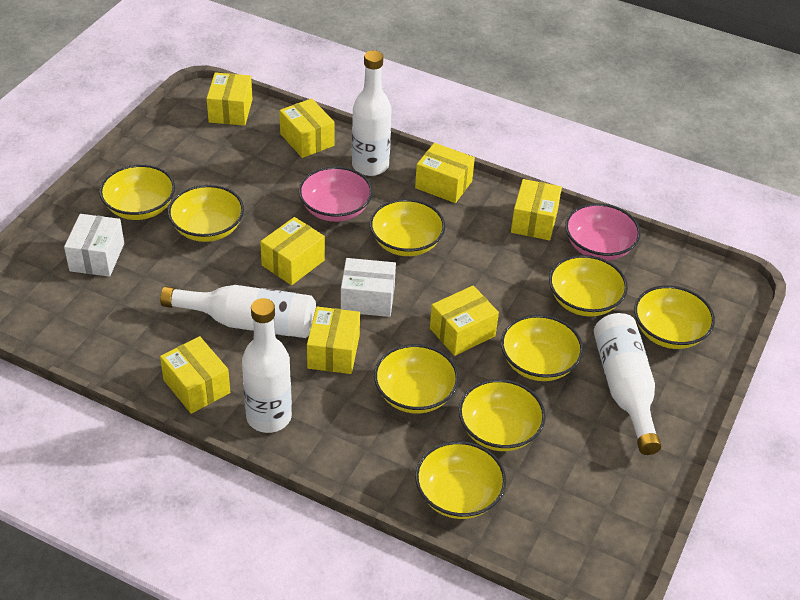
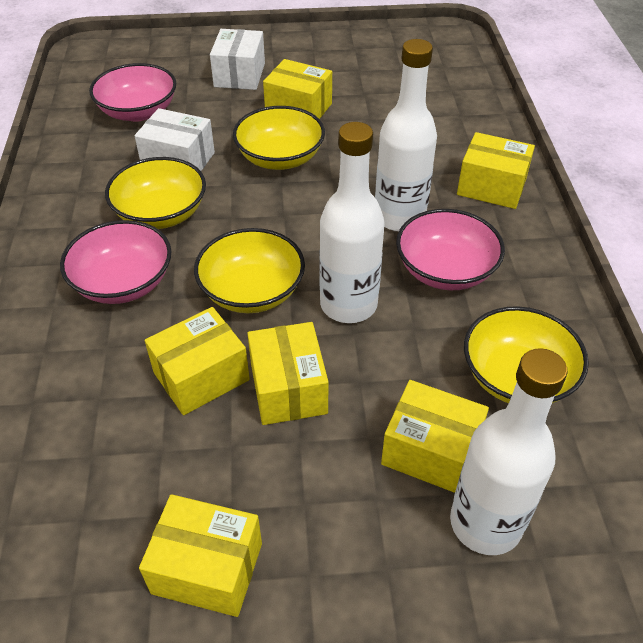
pink bowl: [299,166,373,222] [565,203,641,261] = 2 -> [60,220,171,304] [89,63,176,122] [396,209,505,290] = 3
white bottle: [160,285,316,338] [242,298,292,433] [352,50,392,176] [594,313,661,455] = 4 -> [319,122,385,323] [375,39,437,232] [450,348,568,555] = 3
yellow bowl: [99,164,175,220] [168,185,244,242] [370,199,445,256] [374,344,459,414] [415,441,506,519] [459,379,546,451] [501,315,583,381] [549,255,628,317] [634,285,715,349] = 9 -> [105,157,206,229] [194,228,305,313] [233,106,325,170] [464,306,589,403] = 4
yellow box: [160,336,230,414] [206,72,252,126] [260,217,325,285] [279,98,335,158] [307,307,360,374] [415,143,475,203] [430,286,499,356] [511,179,562,240] = 8 -> [139,494,262,617] [145,307,250,415] [247,322,329,425] [263,59,332,119] [381,380,489,493] [457,132,535,209] = 6

